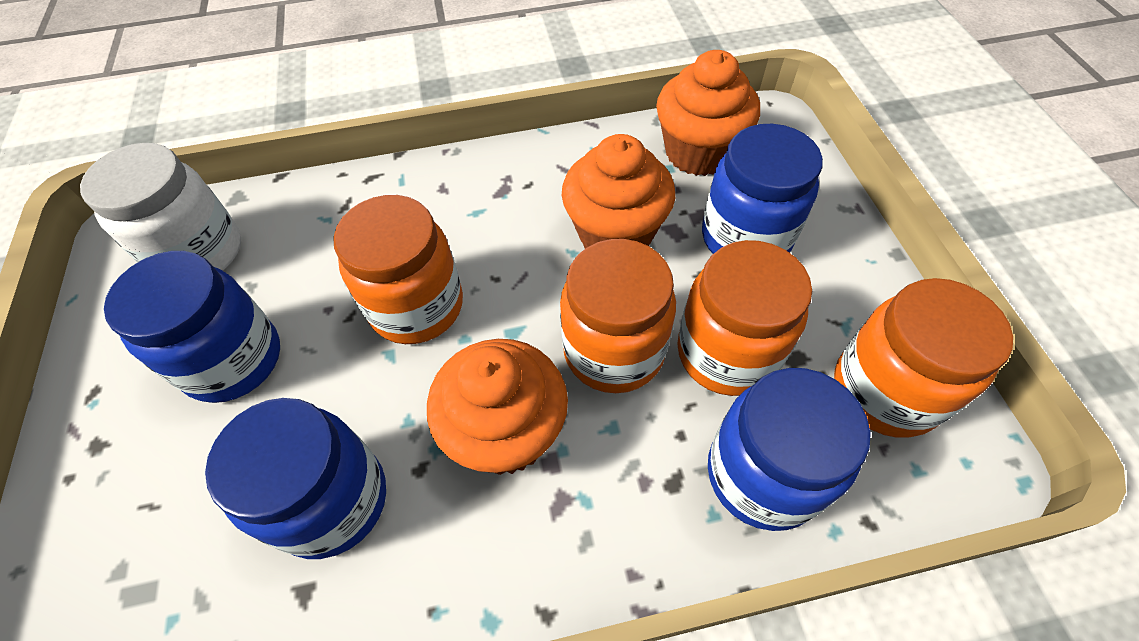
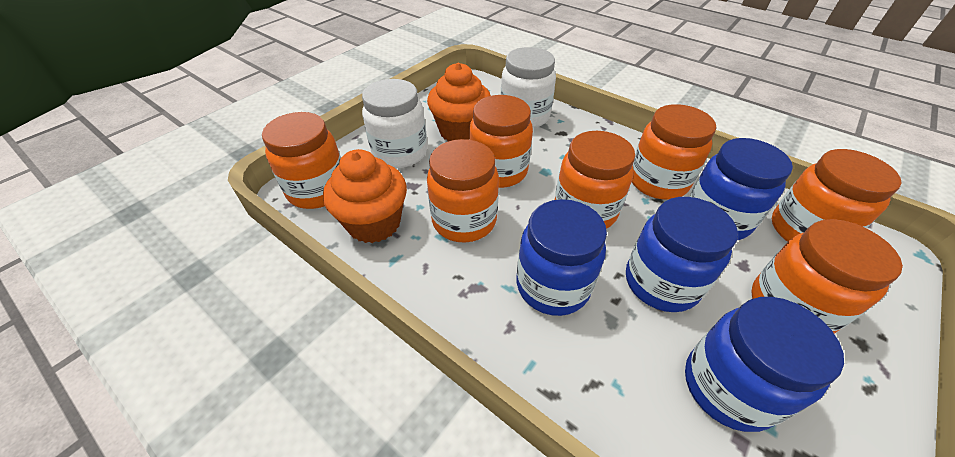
orange cupcake: [427,339,568,475] [562,134,675,248] [656,50,760,176] = 3 -> [323,149,407,243] [427,63,491,141] = 2
orange jar: [333,195,463,344] [560,239,676,393] [677,240,812,396] [834,278,1013,438] = 4 -> [262,112,341,209] [427,139,499,242] [469,95,533,188] [555,131,635,229] [632,104,716,200] [751,219,903,334] [772,149,901,242] = 7
white jar: [80,143,241,271] = 1 -> [362,79,427,168] [501,47,556,128] = 2

